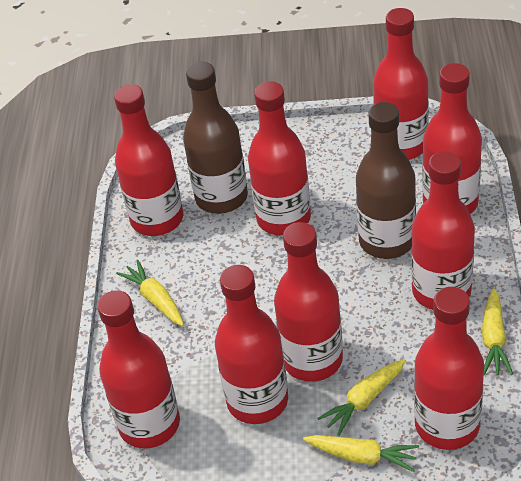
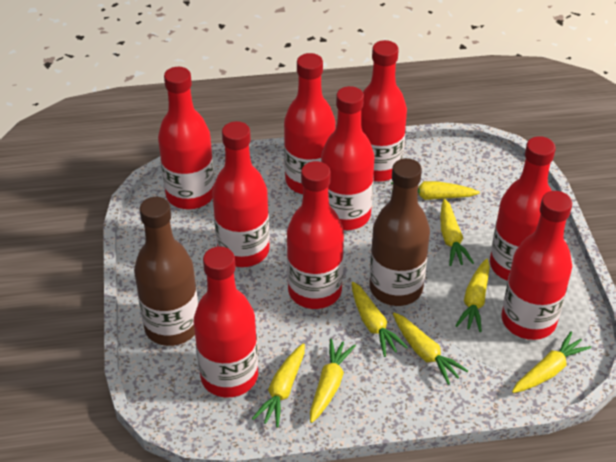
yellow carrot: [116,260,184,326] [303,435,419,472] [318,359,406,436] [482,288,513,375] = 4 -> [252,343,305,428] [310,338,356,423] [352,282,408,357] [391,181,480,200] [393,312,468,385] [440,198,474,266] [455,258,490,332] [512,331,592,393] = 8

